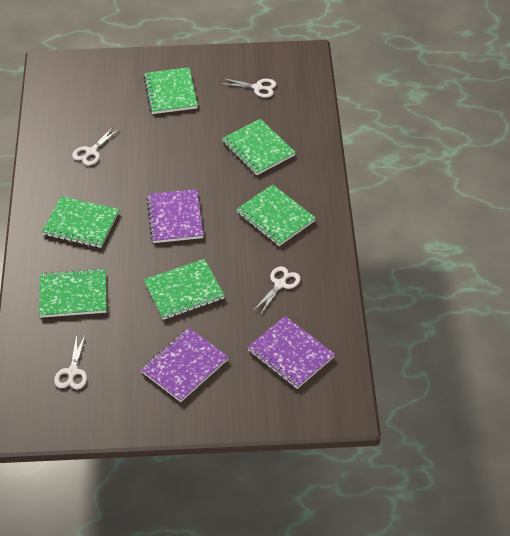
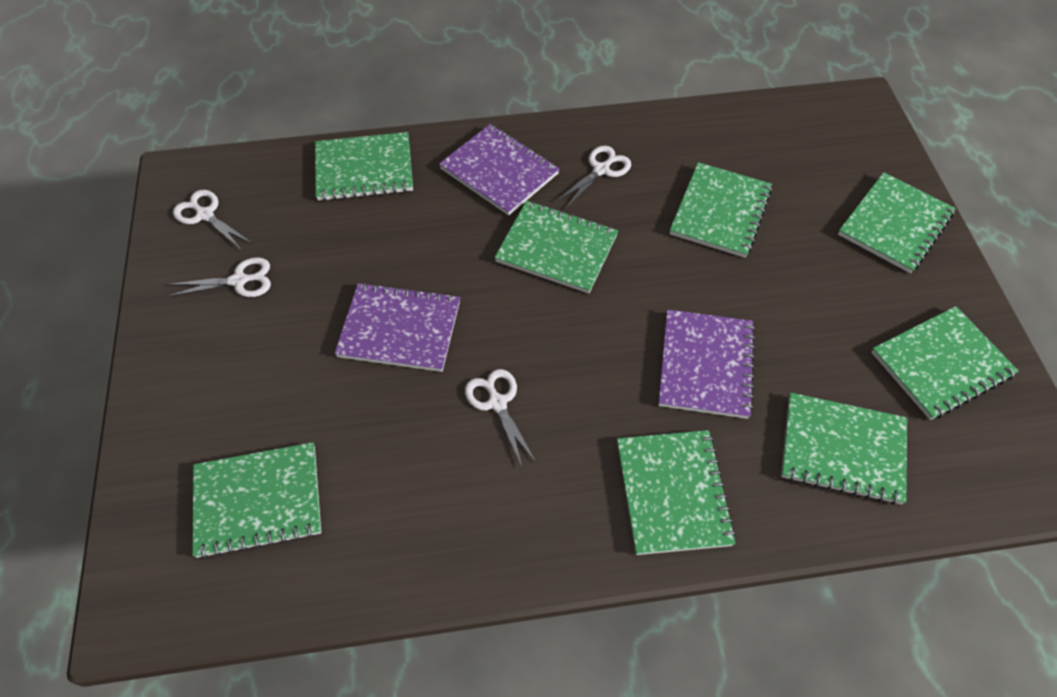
green notebook: [39,268,107,318] [42,196,119,248] [144,67,198,114] [144,259,225,320] [222,119,296,175] [236,184,316,246] = 6 -> [192,442,321,559] [315,132,413,201] [494,201,618,293] [617,430,736,555] [670,162,772,258] [781,393,907,505] [838,172,956,273] [871,306,1019,420] = 8

